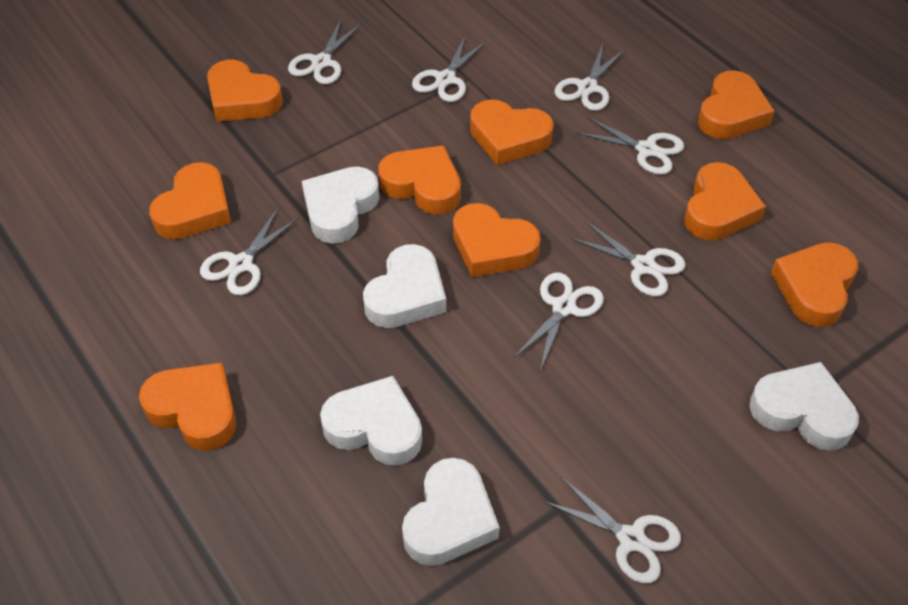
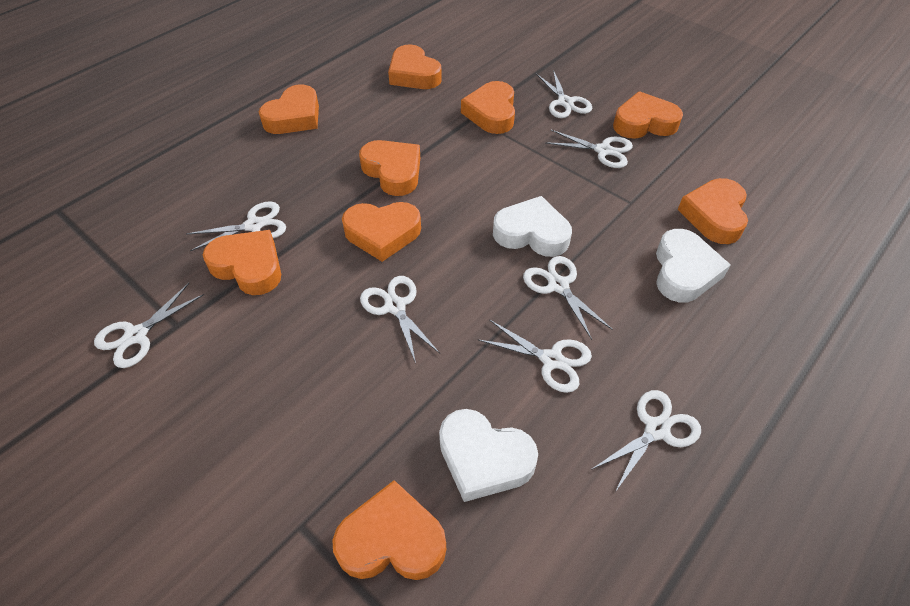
white heart: [302,167,379,244] [320,376,422,466] [363,244,446,328] [402,458,500,566] [749,362,859,451] = 5 -> [439,409,538,502] [493,196,572,257] [656,229,731,303] = 3

